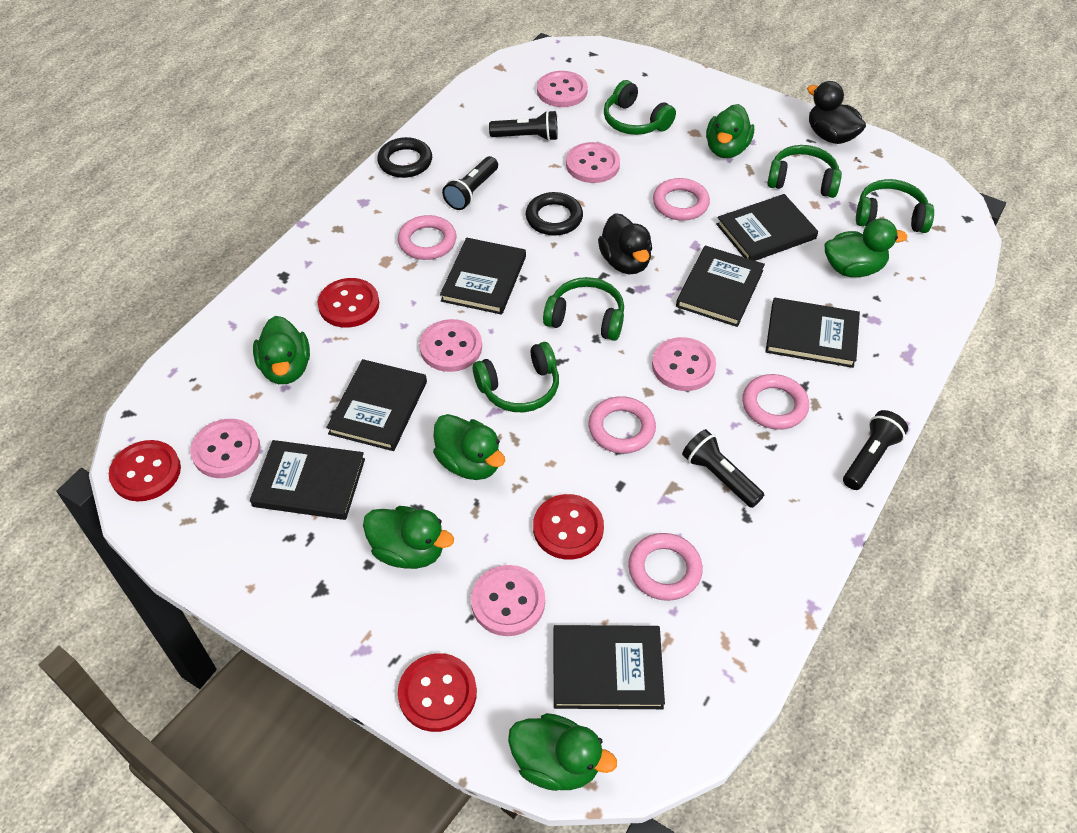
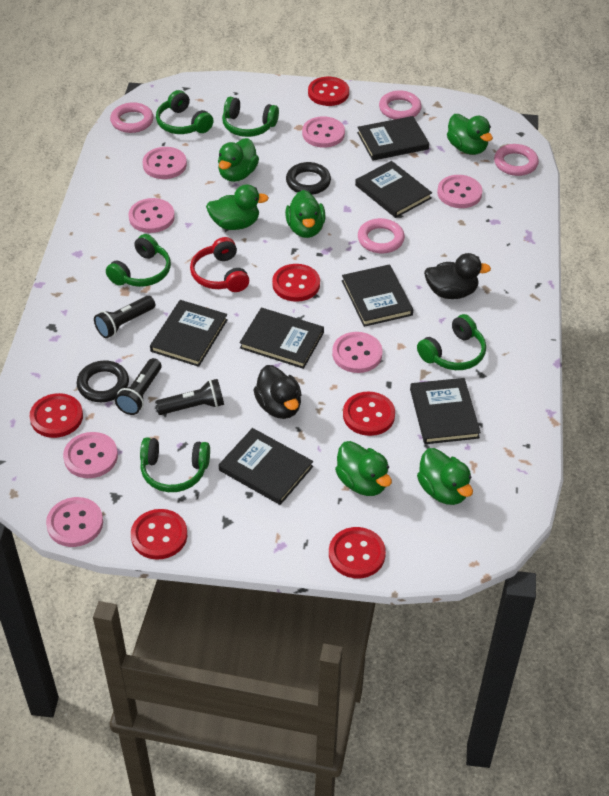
black flashlight: [442,156,498,210] [489,110,558,141] [682,429,764,508] [843,410,908,490] = 4 -> [94,296,155,338] [115,358,162,415] [155,379,224,415] = 3
pink button: [190,419,260,478] [419,319,482,372] [471,565,545,636] [537,71,588,107] [566,142,620,183] [652,337,716,391] = 6 -> [46,497,103,547] [63,432,118,478] [129,198,175,233] [143,147,187,179] [302,116,345,148] [332,332,383,373] [437,175,483,208] = 7
pink ring: [398,215,456,260] [588,396,656,453] [628,533,703,601] [653,178,710,221] [742,374,809,430] = 5 -> [110,102,154,133] [358,218,405,253] [379,90,422,120] [494,144,539,176] = 4
red button: [109,440,181,502] [318,278,379,328] [398,653,477,732] [533,494,604,560] = 4 -> [29,393,83,438] [131,509,187,560] [272,264,320,302] [308,77,349,106] [329,527,386,578] [343,391,395,436] = 6
red headphones: none = 0 -> [190,237,249,292] = 1

